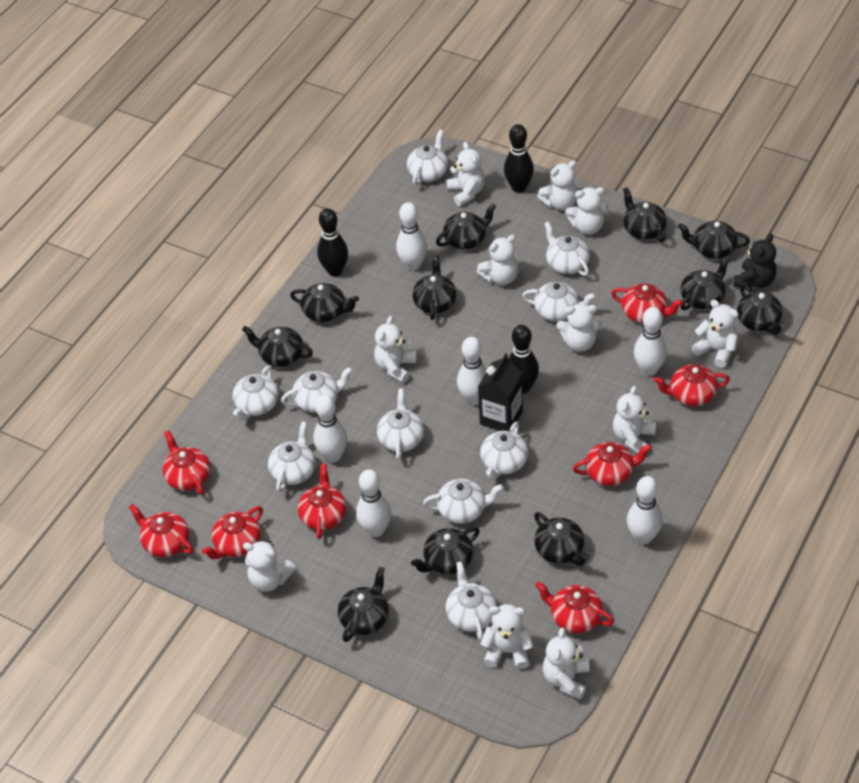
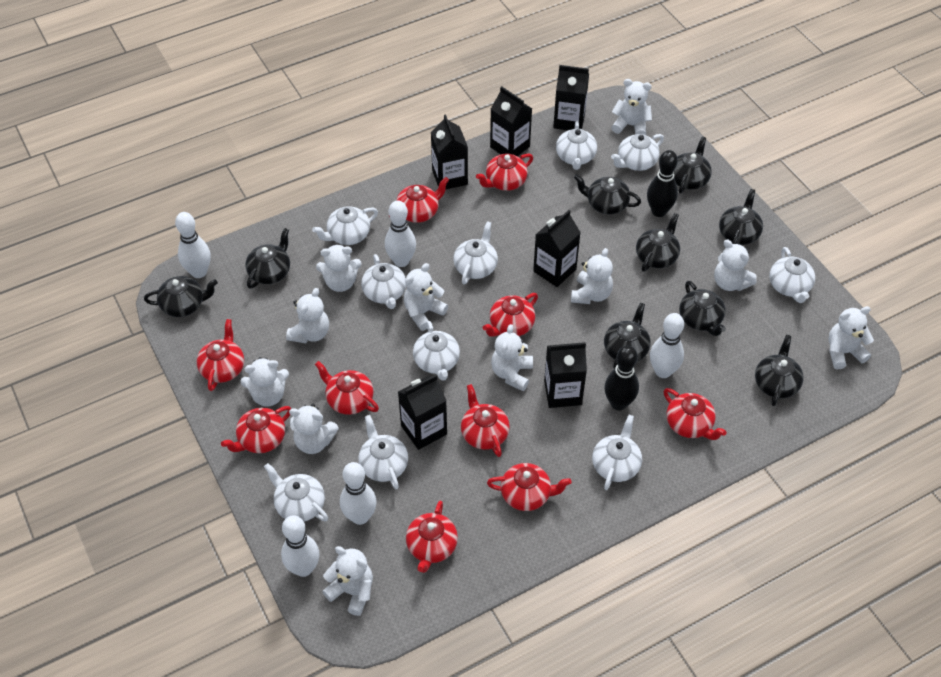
black bowling pin: [317,208,348,276] [504,124,534,193] [508,325,539,393] = 3 -> [604,346,639,410] [647,150,678,217] = 2
black carton: [478,353,523,432] = 1 -> [398,374,447,450] [431,114,468,190] [490,86,532,156] [533,210,581,287] [544,342,587,408] [553,65,589,130] = 6
black teapot: [242,326,313,367] [290,283,359,322] [338,567,389,642] [411,527,480,574] [412,255,457,320] [436,204,496,250] [534,512,589,566] [623,187,667,242] [678,220,750,259] [680,257,729,310] [737,284,785,335] = 11 -> [144,276,218,317] [245,228,290,289] [574,174,641,214] [604,302,651,369] [636,213,680,272] [674,136,712,194] [679,281,726,336] [719,189,763,245] [755,335,804,406] = 9
black teddy bear: [733,234,776,289] = 1 -> none = 0
red teapot: [129,504,193,557] [163,430,210,495] [202,506,263,559] [298,464,346,539] [535,581,614,634] [573,442,652,486] [611,283,683,323] [654,364,730,406] = 8 -> [197,319,244,391] [221,406,292,453] [315,361,379,415] [389,177,449,223] [406,501,458,573] [461,384,510,457] [476,153,533,191] [483,293,538,337] [487,463,572,511] [664,388,727,440] = 10
white bowling pin: [313,394,347,462] [356,469,391,537] [396,202,427,271] [457,337,487,405] [627,476,663,544] [634,307,667,376] = 6 -> [175,212,211,278] [281,515,319,577] [340,462,377,525] [385,201,416,267] [650,313,684,378] = 5

